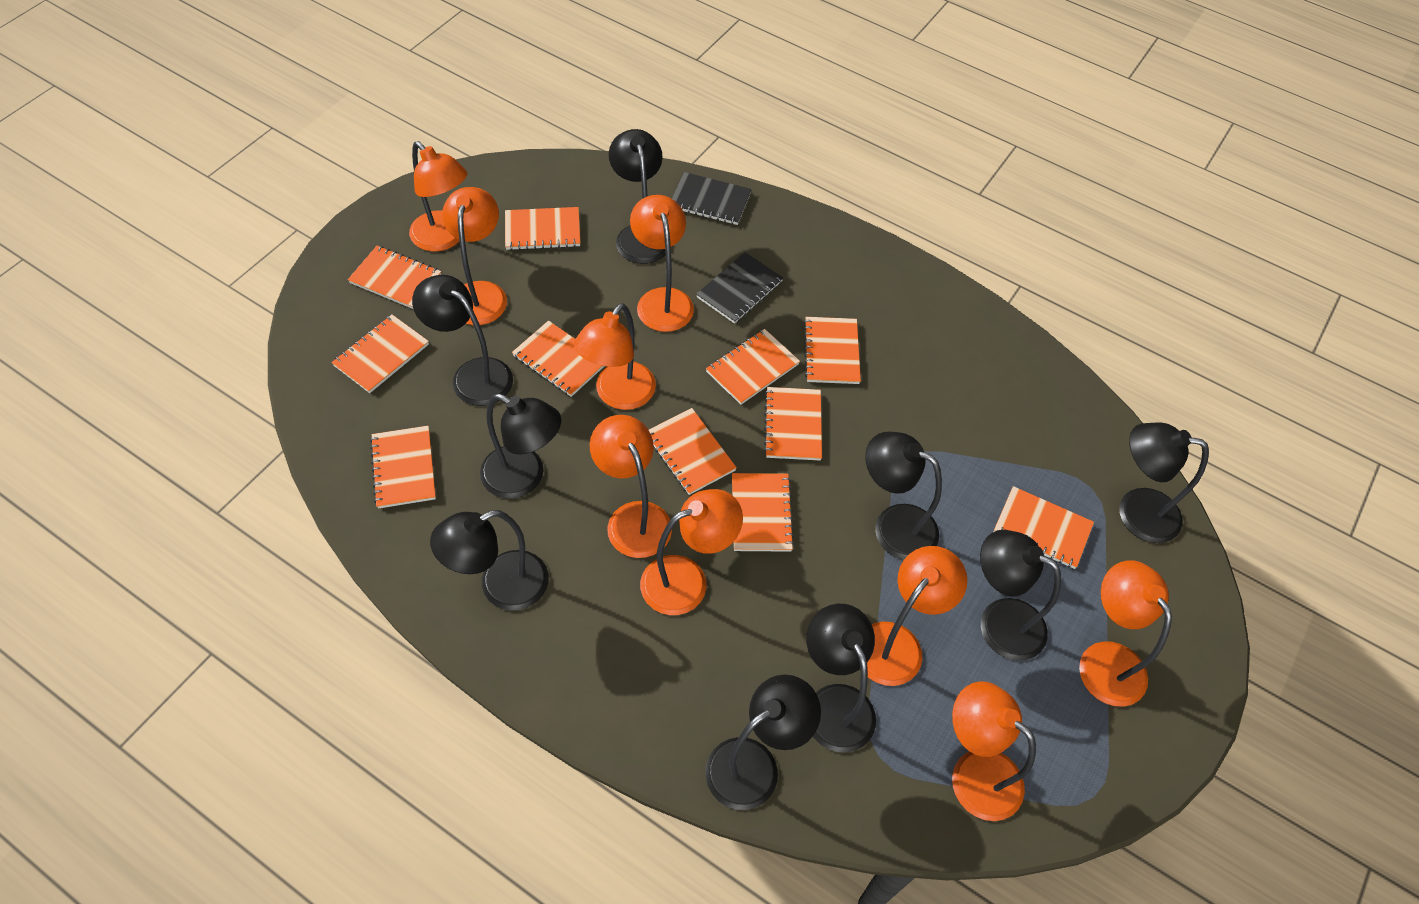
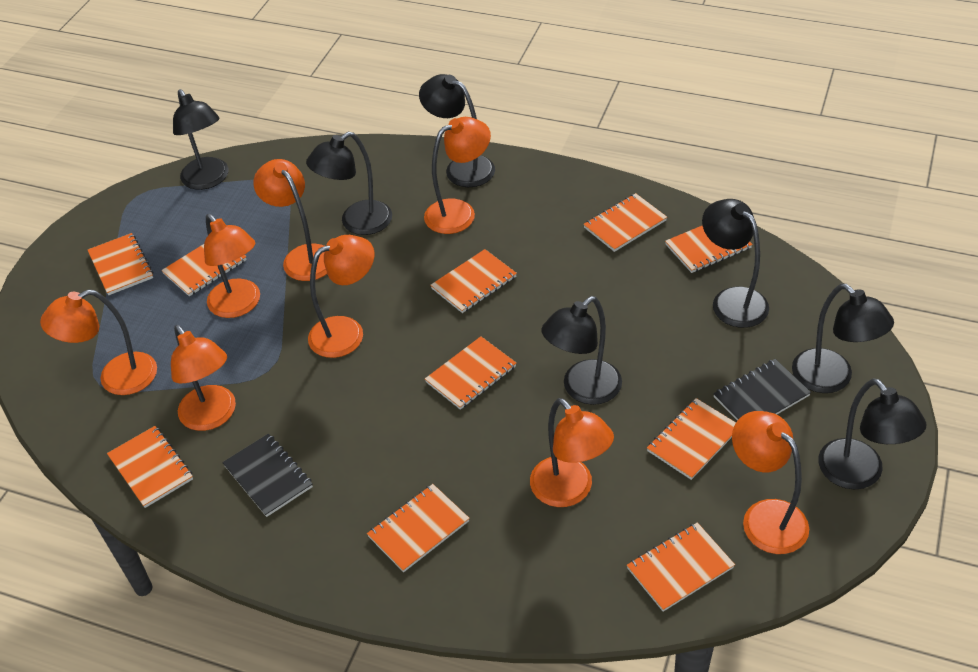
black lamp: [412,275,513,406] [430,510,549,611] [480,394,561,499] [609,129,666,264] [705,674,821,810] [806,604,876,753] [865,432,942,560] [980,530,1061,661] [1119,423,1209,543] = 9 -> [173,89,228,190] [306,132,392,235] [419,74,495,187] [541,296,622,405] [702,199,769,328] [792,284,894,393] [818,379,926,490] = 7
orange lamp: [409,141,467,252] [442,187,507,325] [574,303,656,410] [590,415,672,558] [630,195,694,332] [640,489,743,615] [867,546,967,686] [952,681,1036,821] [1079,560,1172,707] = 9 -> [40,289,157,395] [171,325,236,431] [204,214,260,318] [254,159,327,281] [308,235,374,358] [424,117,491,234] [530,398,614,507] [732,411,809,554] = 8
orange notebook: [332,315,429,393] [348,246,441,309] [370,426,436,509] [505,207,580,250] [512,320,604,397] [649,408,737,495] [706,329,800,405] [732,473,794,552] [764,387,822,461] [803,317,861,384] [993,486,1094,569] = 11 -> [88,233,153,295] [107,426,193,508] [161,244,247,296] [367,484,470,572] [425,336,516,410] [430,249,517,313] [583,193,667,252] [627,522,735,612] [647,398,736,480] [665,225,752,273] = 10

